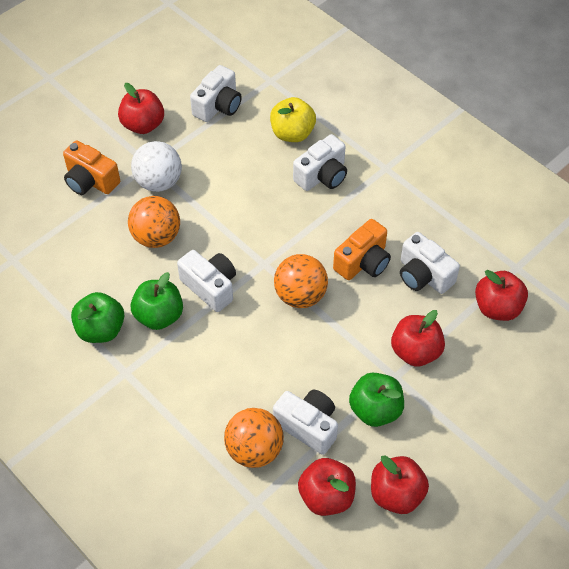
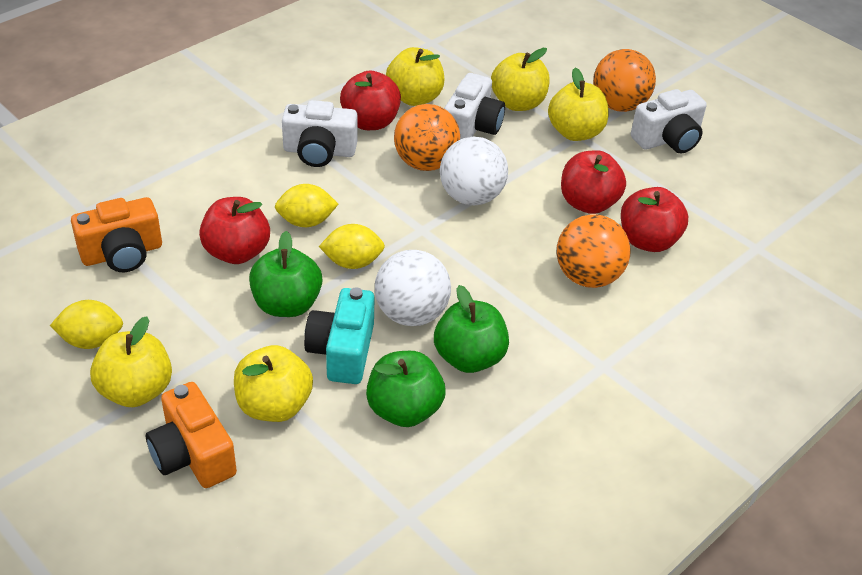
red apple: [118,83,164,134] [298,458,356,516] [371,456,429,514] [391,310,445,367] [475,270,528,321] = 5 -> [199,197,270,264] [340,70,401,130] [561,150,626,214] [621,187,688,252] = 4
turquoise camera: none = 0 -> [304,287,374,384] = 1
white ball: [131,141,182,192] = 1 -> [375,250,451,326] [440,137,508,205] = 2
white camera: [177,250,236,312] [190,65,242,122] [273,390,338,455] [293,134,347,191] [400,232,460,294] = 5 -> [282,100,357,167] [444,73,505,140] [631,89,707,154] = 3
yellow apple: [270,97,316,142] = 1 -> [90,316,172,407] [234,345,313,422] [386,47,445,106] [491,48,550,111] [548,68,609,141] = 5
yellow lemon: none = 0 -> [50,300,123,349] [275,184,338,227] [319,224,385,269] = 3

